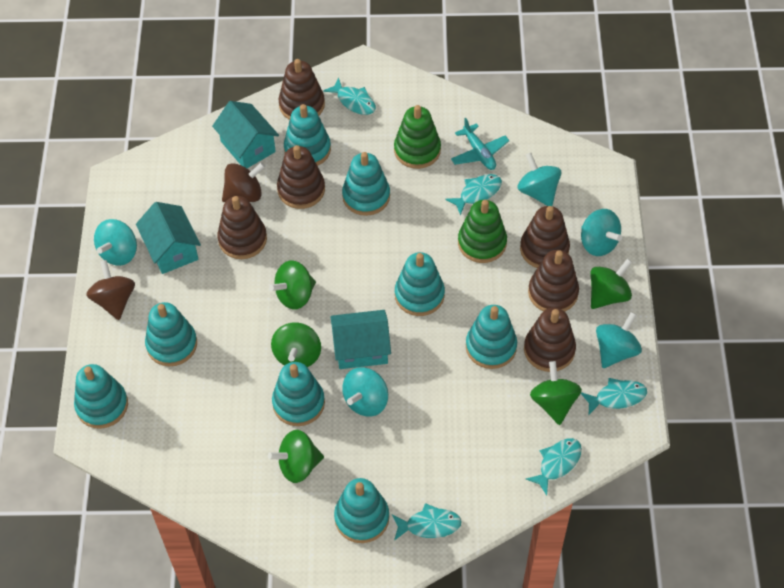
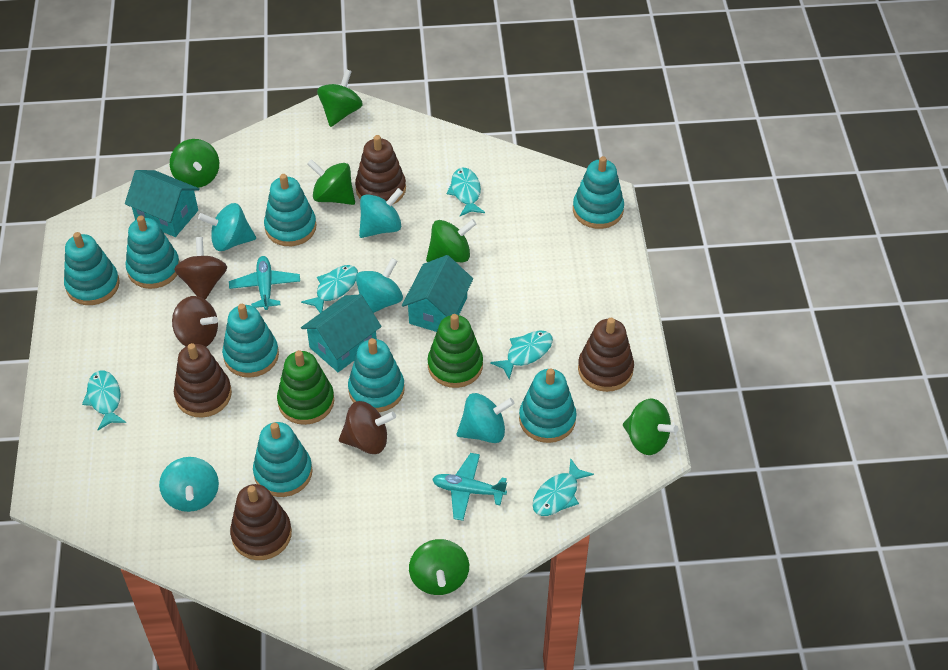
brown spinning top: [86,260,135,320] [222,162,265,202] = 2 -> [172,296,218,347] [174,237,227,300] [339,401,396,454] = 3
brown stacking toy: [217,196,267,259] [277,145,325,209] [279,59,325,120] [520,206,570,268] [524,308,576,372] [528,250,579,312] = 6 -> [174,343,232,418] [230,484,292,560] [355,135,406,204] [578,318,634,392] = 4
green spinning top: [268,430,324,483] [269,260,316,309] [271,322,321,367] [530,361,582,425] [590,259,632,309] = 5 -> [170,139,219,188] [307,159,355,205] [317,69,363,127] [409,539,469,595] [426,219,476,262] [623,398,679,455] = 6
turquoise plane: [451,118,509,170] = 1 -> [229,256,300,310] [432,453,507,521] = 2

